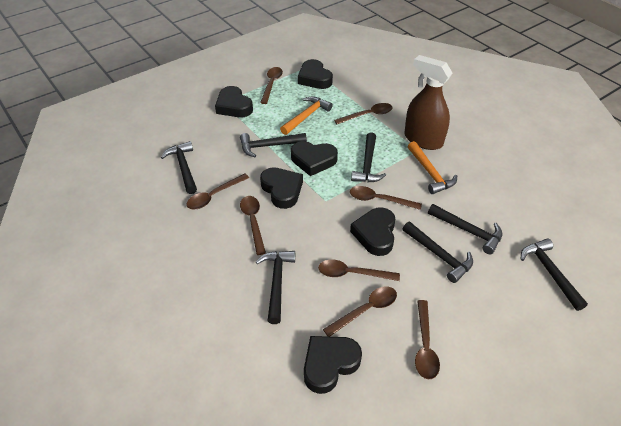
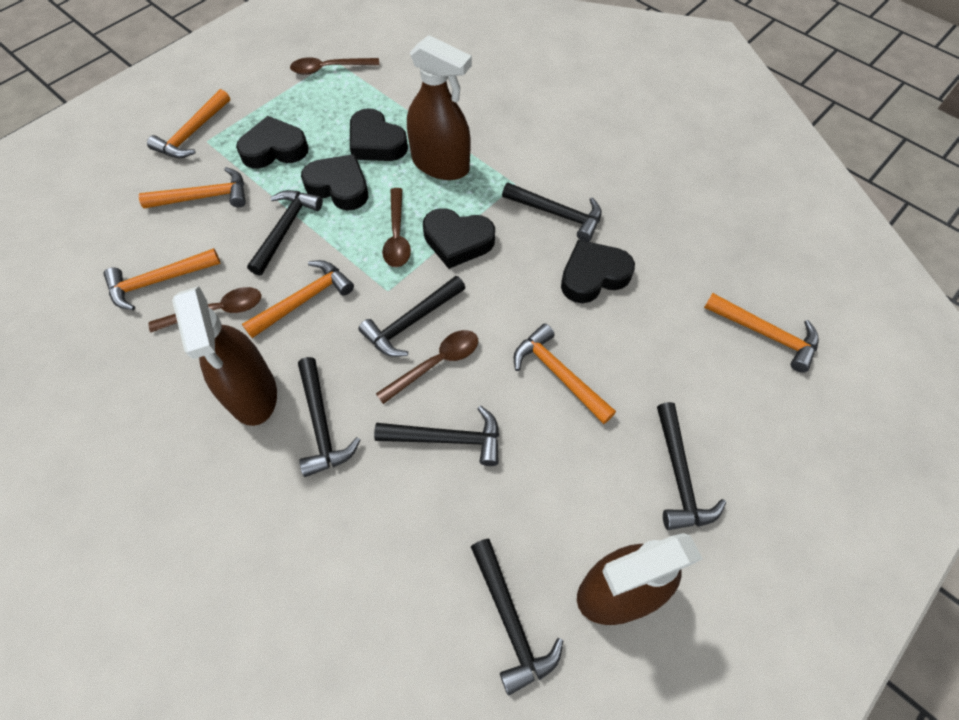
black heart: [215,86,253,117] [260,167,303,209] [291,141,338,176] [298,59,333,89] [304,336,362,394] [350,207,395,256] = 6 -> [236,116,309,168] [301,154,368,211] [350,108,408,161] [423,208,495,269] [561,240,635,303] = 5
brown spoon: [186,174,249,209] [240,196,266,255] [260,67,283,104] [318,260,400,281] [323,286,397,337] [334,103,393,124] [350,186,422,210] [415,300,440,380] = 8 -> [149,287,261,333] [290,57,379,75] [376,330,478,404] [382,188,411,267] = 4
brown spray bottle: [404,55,452,150] = 1 -> [172,286,277,426] [407,35,472,180] [577,533,703,625] = 3
orange hammer: [280,96,332,135] [408,141,457,194] = 2 -> [103,248,220,310] [139,167,246,208] [147,89,230,158] [242,260,354,338] [513,323,616,424] [704,293,819,373] = 6

